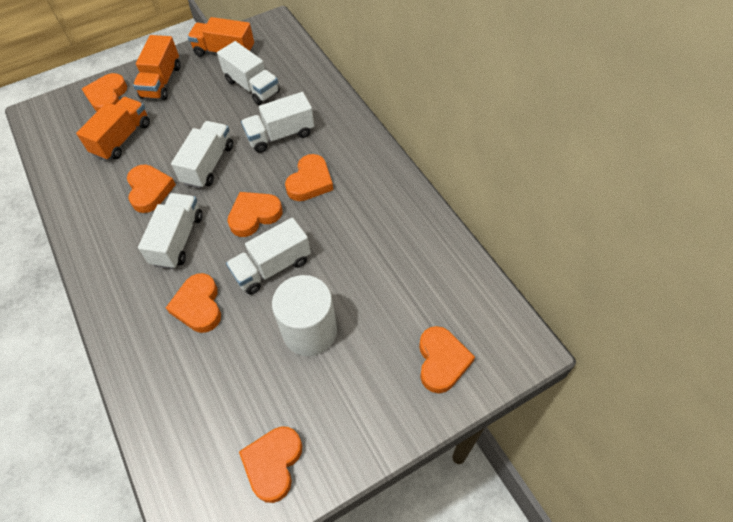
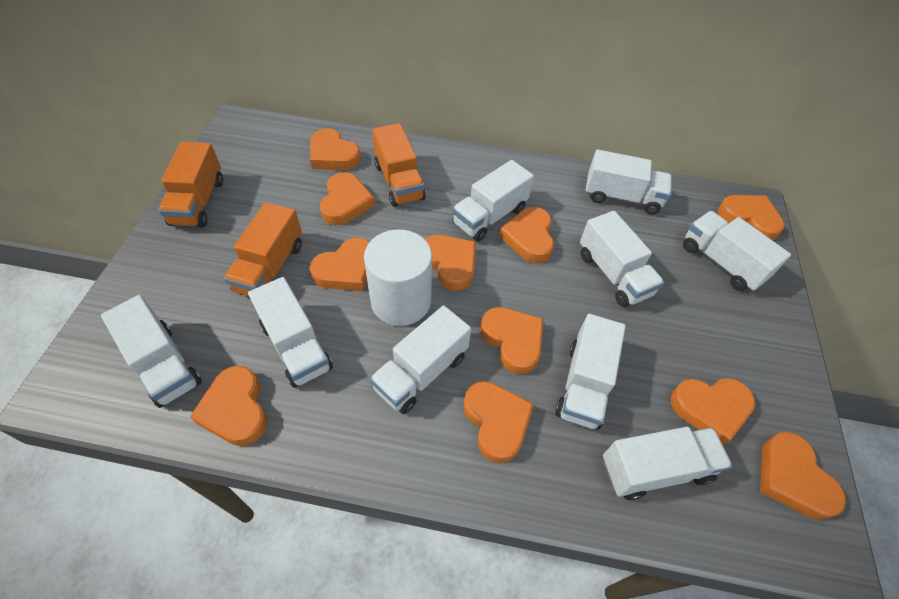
orange heart: [82,73,127,112] [127,164,176,213] [166,273,221,333] [227,192,283,237] [239,426,302,503] [285,154,333,201] [419,326,475,393] = 7 -> [190,366,267,446] [310,128,361,170] [310,238,369,291] [320,172,375,225] [425,235,476,291] [463,381,534,463] [480,307,544,374] [499,207,554,263] [670,378,755,445] [718,195,785,240] [760,432,846,520] = 11
white truck: [138,193,203,269] [171,121,233,189] [217,41,280,105] [226,218,311,295] [241,92,315,153] = 5 -> [101,295,202,408] [248,277,333,388] [370,306,471,414] [452,160,534,242] [555,314,626,430] [580,211,664,307] [585,149,672,214] [603,427,732,500] [683,211,791,291] = 9

